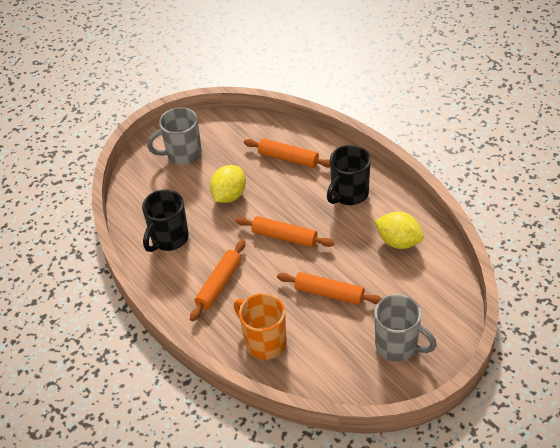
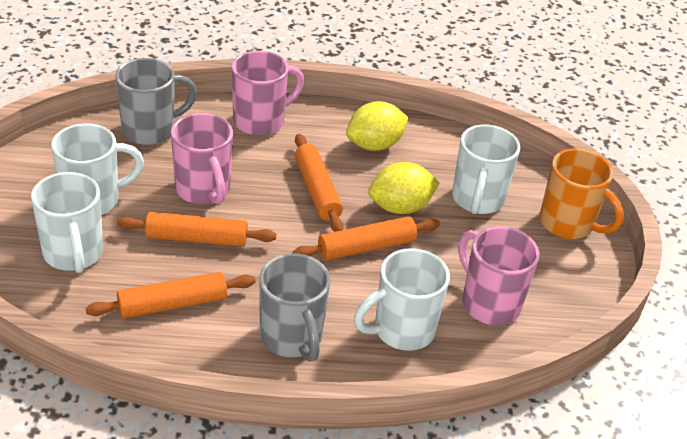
black mug: [142,189,189,252] [327,145,371,205] = 2 -> none = 0
pink mug: none = 0 -> [171,113,233,205] [232,51,304,136] [458,226,540,325] = 3
white mug: none = 0 -> [31,172,103,273] [51,123,144,215] [354,248,450,351] [452,125,520,214] = 4

